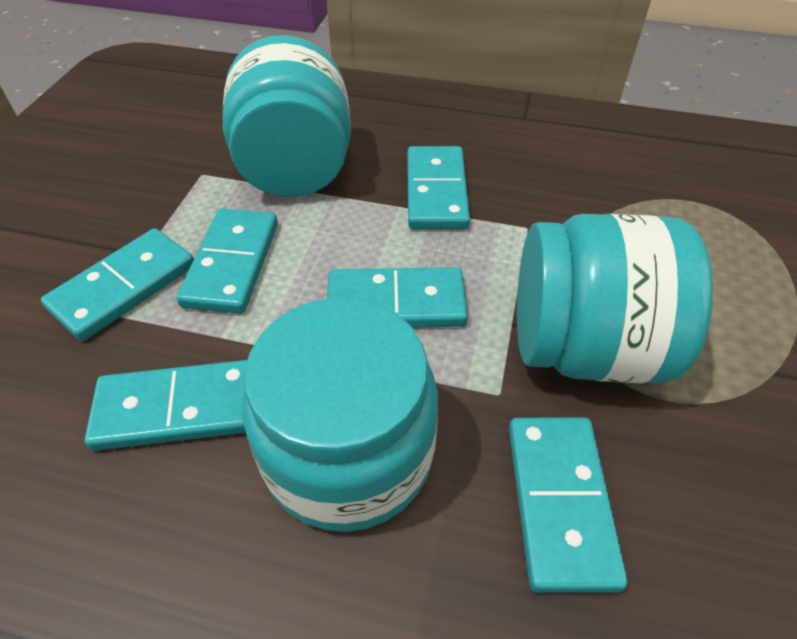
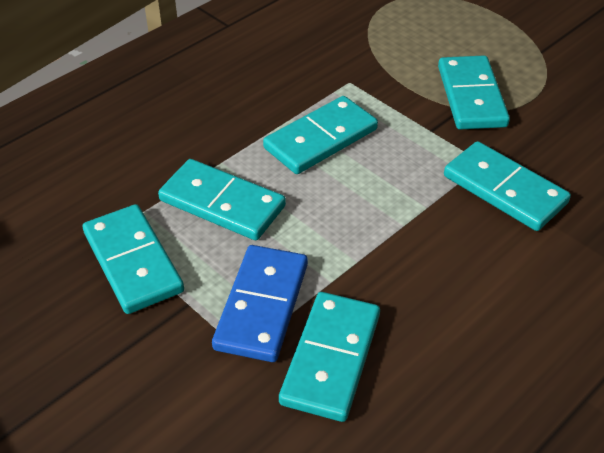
blue domino: none = 0 -> [212,245,308,362] = 1
turquoise jar: [223,35,351,197] [243,298,438,532] [517,214,713,384] = 3 -> none = 0

